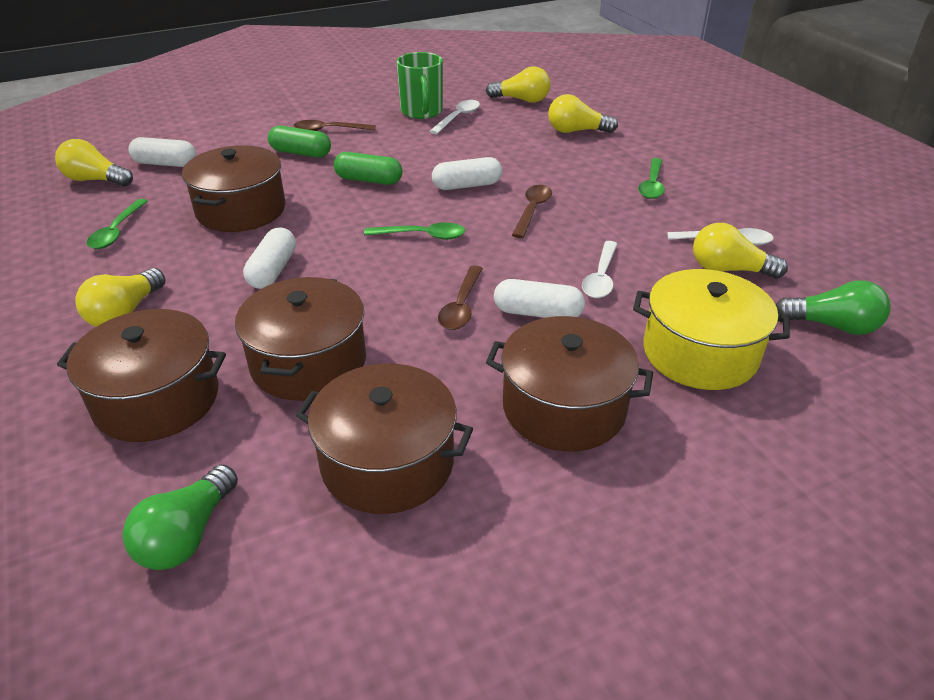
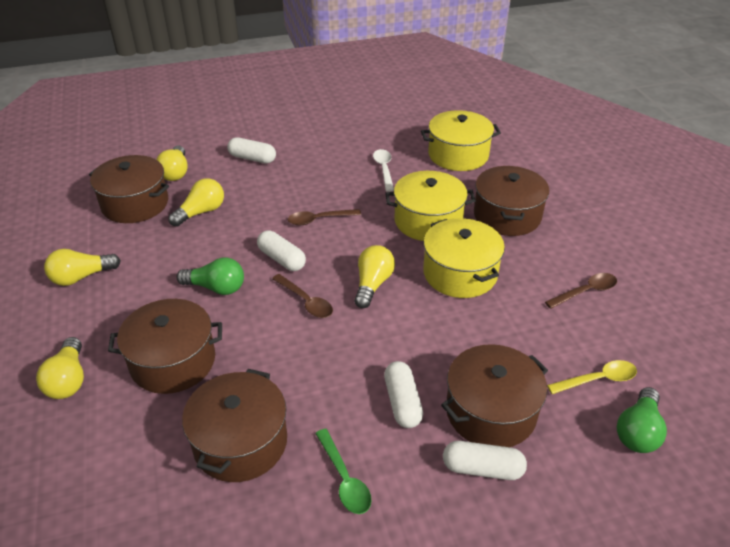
green capsule: [268,126,331,158] [334,152,402,185] = 2 -> none = 0
green mug: [397,52,443,119] = 1 -> none = 0
green spoon: [87,199,148,249] [364,222,465,240] [638,158,665,199] = 3 -> [315,429,372,514] = 1
white spoon: [430,100,480,134] [582,241,617,298] [667,228,774,246] = 3 -> [373,149,394,192] = 1
yellow pot: [633,269,790,390] = 1 -> [385,171,476,241] [421,110,501,171] [423,218,505,298] = 3
yellow spoon: none = 0 -> [547,360,637,394] = 1

